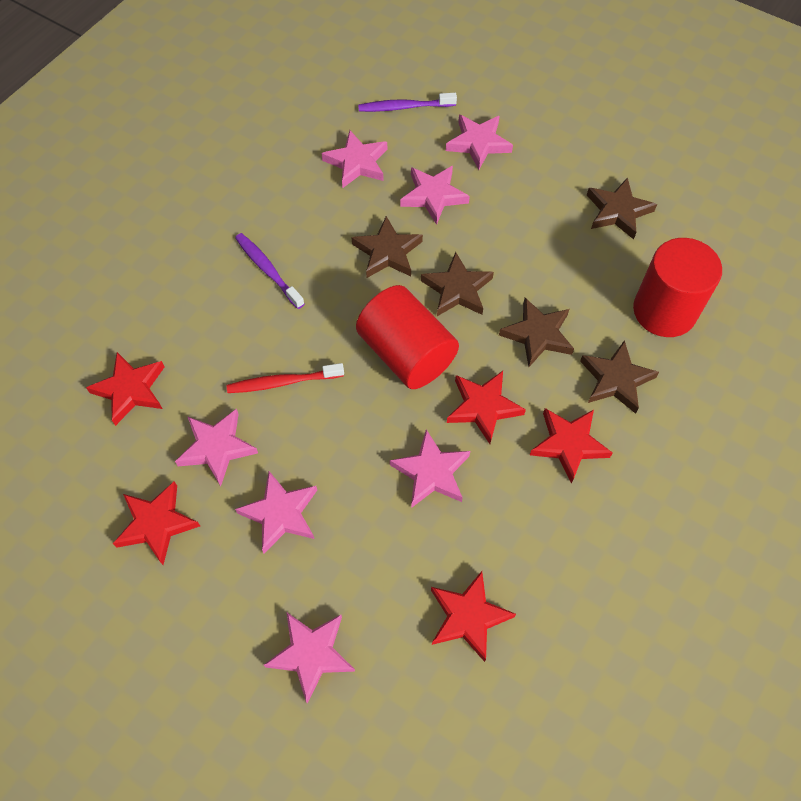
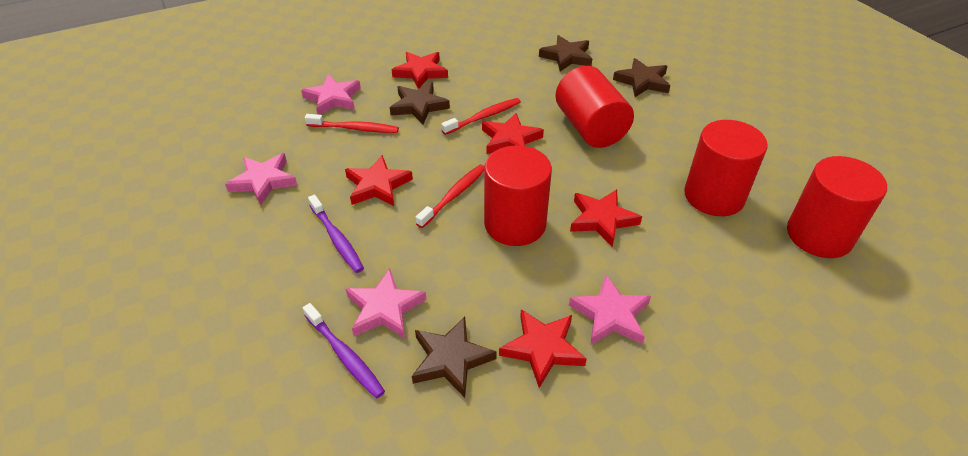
brown star: [351,216,423,278] [421,252,494,316] [499,298,574,367] [580,340,659,414] [587,178,657,239] = 5 -> [390,82,450,124] [412,317,497,398] [539,35,592,71] [613,58,670,97] = 4
pink star: [175,409,258,486] [235,471,317,554] [264,612,355,704] [322,130,387,188] [390,429,470,508] [400,166,470,225] [446,115,513,170] = 7 -> [225,153,297,205] [301,75,361,115] [346,269,427,338] [569,275,651,345] = 4
red cylinder: [356,285,459,389] [633,238,722,337] = 2 -> [484,145,552,246] [556,66,634,148] [684,120,768,216] [787,156,887,258] = 4
red toothbrush: [227,363,344,393] = 1 -> [305,114,399,133] [415,165,485,228] [441,98,521,135] = 3

